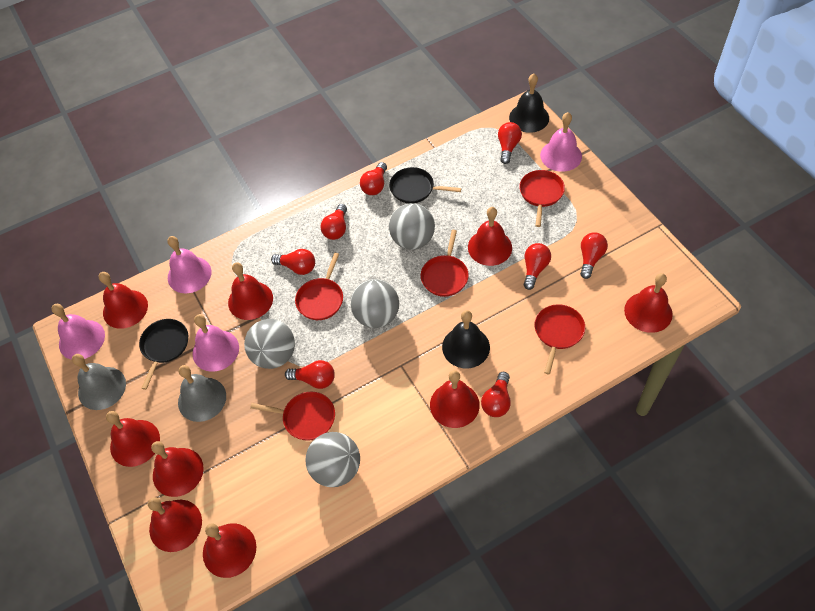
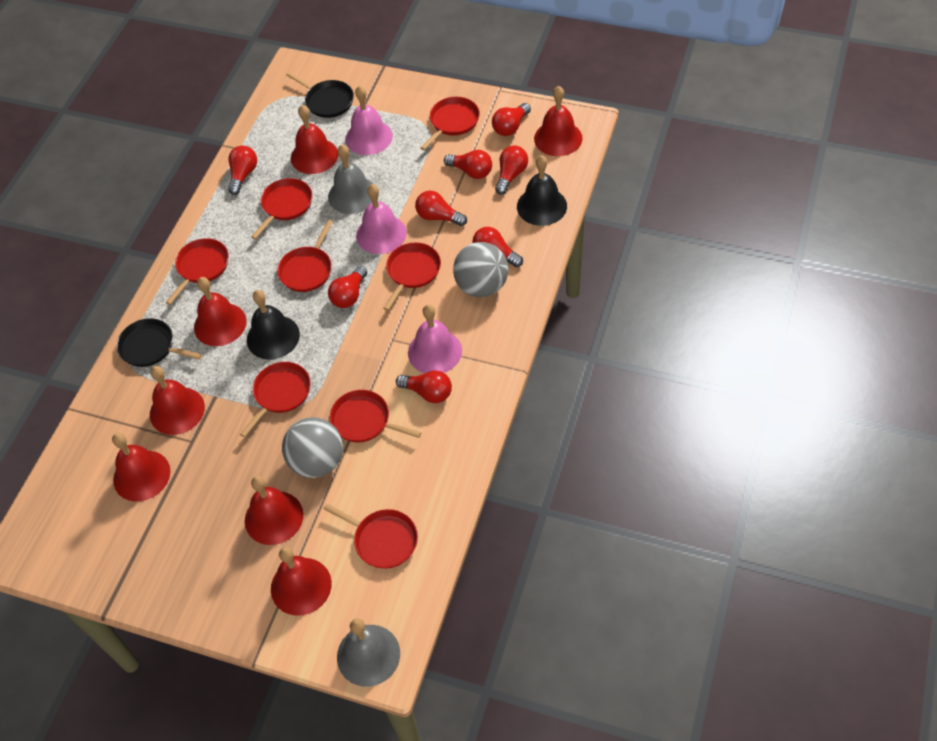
grey ball: [244,319,295,369] [305,432,360,487] [351,279,399,328] [389,203,435,250] = 4 -> [282,417,343,478] [453,242,508,297] = 2
pink bell: [51,304,105,360] [167,236,212,293] [192,314,239,372] [540,112,582,172] = 4 -> [345,86,393,155] [356,184,407,254] [408,305,462,373] = 3
red bell: [99,272,148,329] [106,411,160,467] [148,497,202,552] [151,441,204,497] [203,523,256,578] [228,262,273,320] [430,370,480,428] [468,207,512,266] [624,273,673,333] = 9 -> [112,433,170,501] [150,366,205,435] [194,277,246,346] [245,476,303,545] [271,547,332,616] [291,105,338,174] [534,86,582,156] = 7
red pan: [250,392,335,441] [295,253,343,320] [421,230,469,297] [519,170,565,227] [534,304,585,374] = 5 -> [165,238,229,305] [240,362,311,437] [251,178,313,239] [277,220,333,292] [323,503,418,569] [330,390,422,443] [383,242,441,311] [420,97,480,150] = 8

